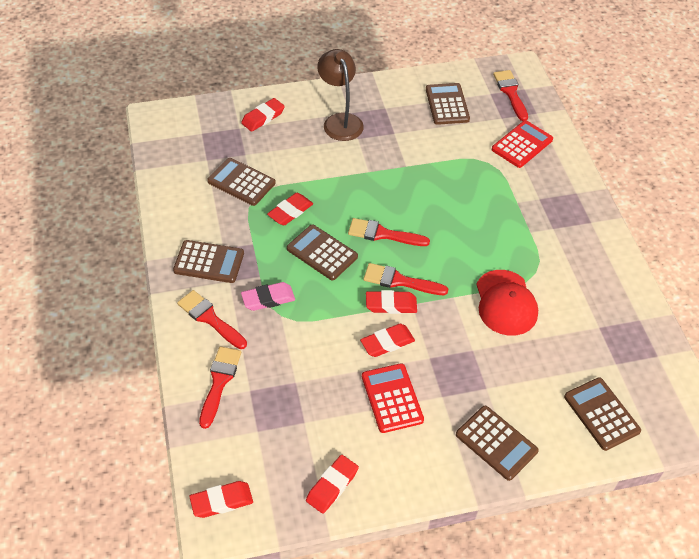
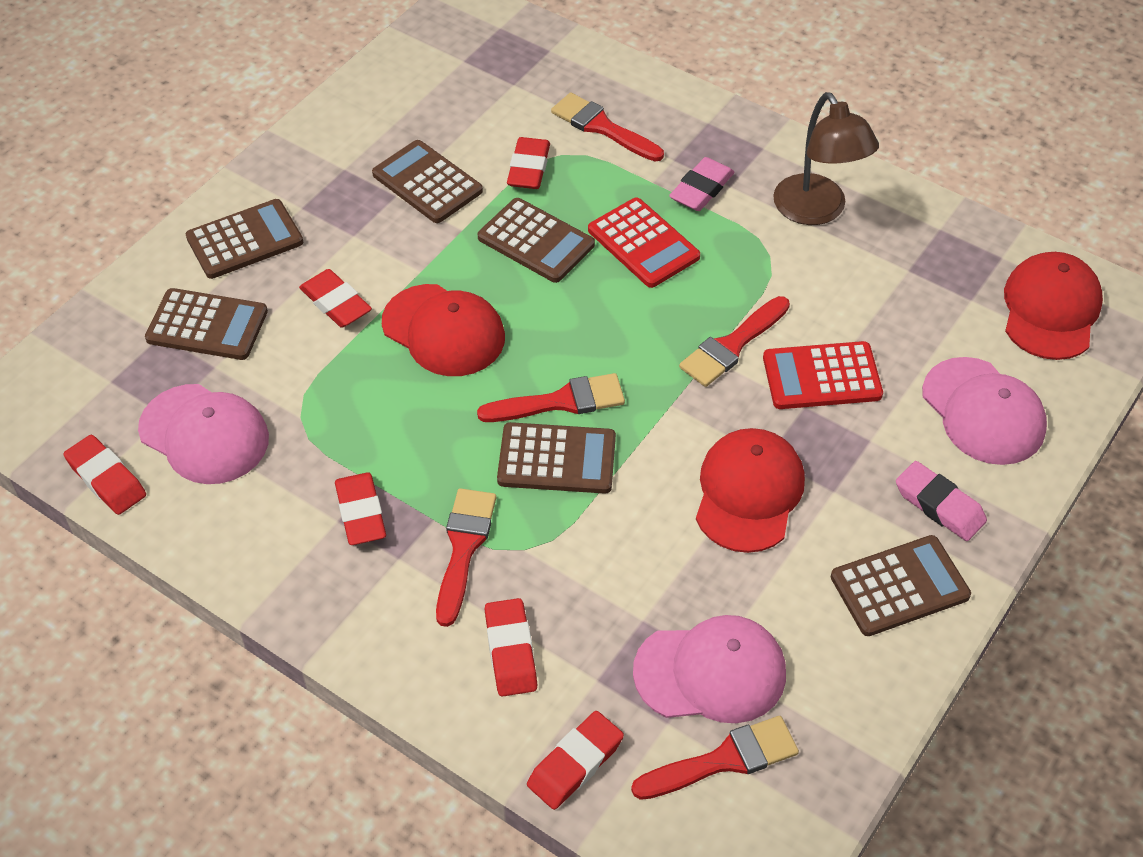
pink cap: none = 0 -> [138,384,269,484] [633,615,786,723] [922,357,1047,465] = 3
pink eraser: [241,282,295,311] = 1 -> [669,157,735,211] [896,461,987,541] = 2
red cap: [476,270,538,336] = 1 -> [382,284,505,376] [696,428,805,553] [1004,252,1103,360] = 3

